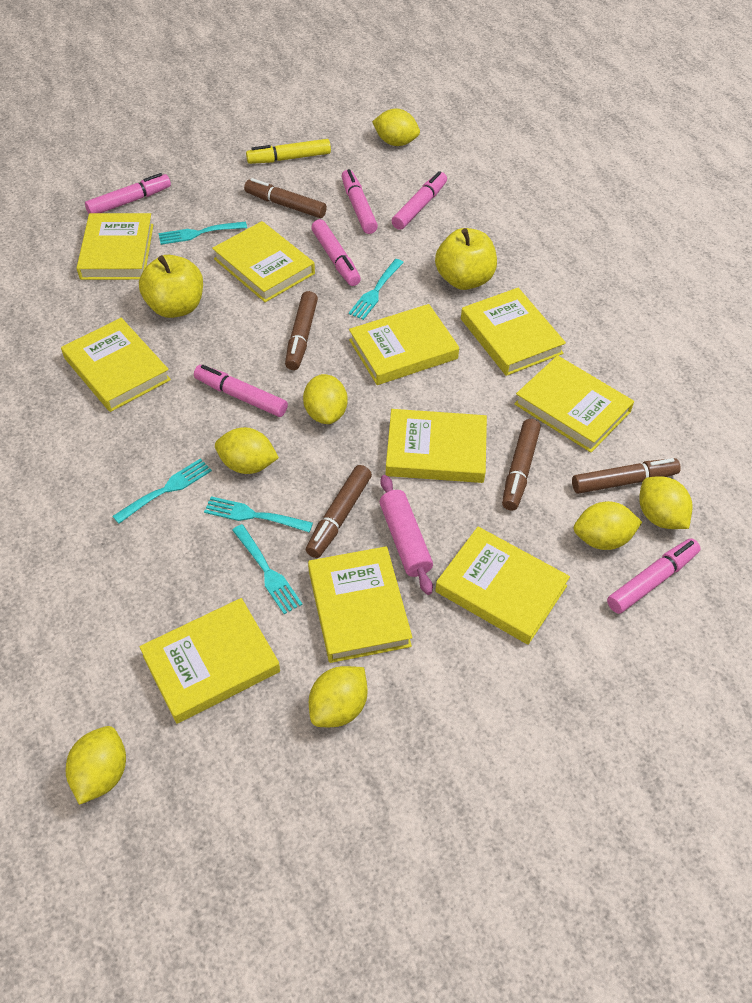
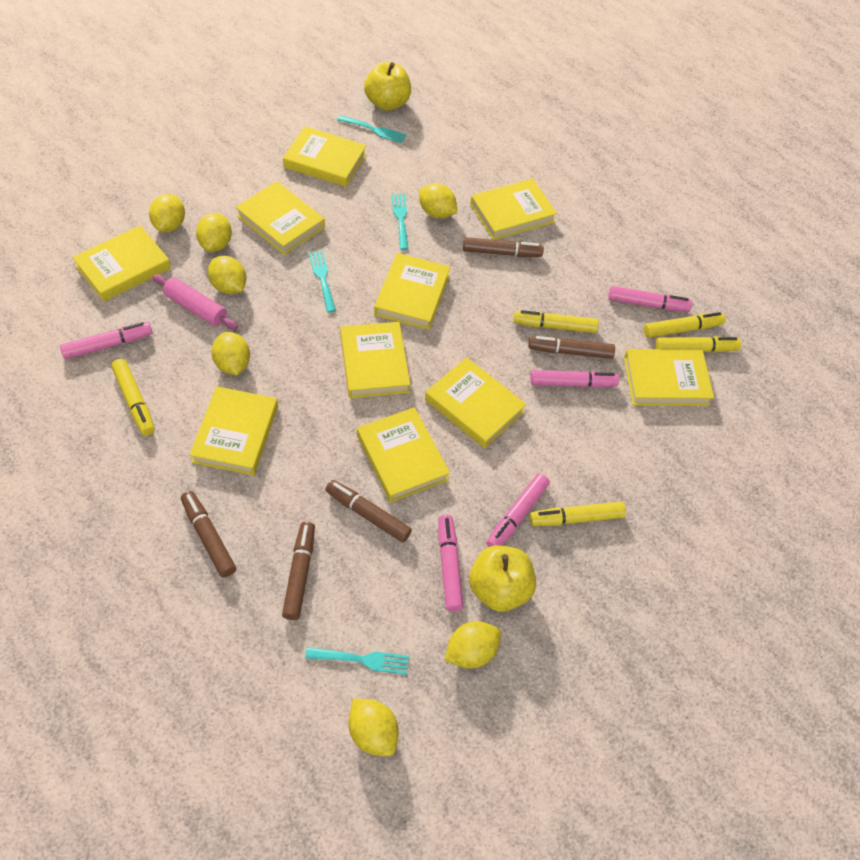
pink marker: [85,173,171,213] [194,365,288,417] [311,219,361,286] [341,169,378,234] [392,171,447,230] [607,538,701,614] = 6 -> [60,322,153,359] [438,515,464,612] [486,473,550,547] [530,370,619,388] [608,286,692,312] = 5
turquoise fork: [113,459,212,524] [159,222,247,245] [204,496,313,532] [232,524,302,614] [349,259,404,320] = 5 -> [305,647,409,674] [309,251,336,313] [337,115,406,143] [391,194,409,250] = 4
yellow marker: [246,139,331,164] = 1 -> [111,359,155,436] [513,310,599,333] [530,501,626,526] [644,312,725,338] [655,336,741,352] = 5

